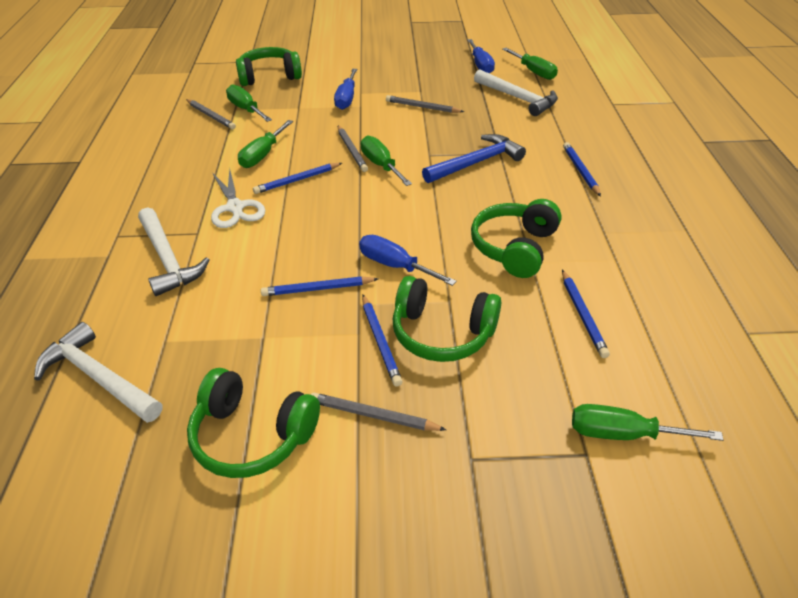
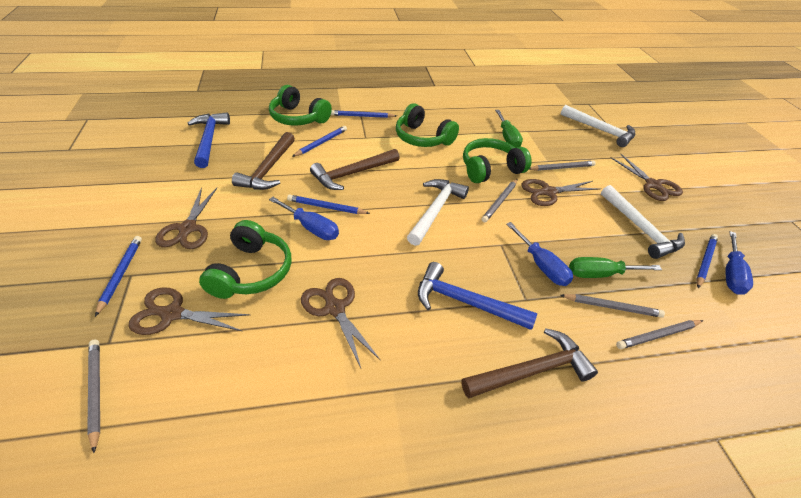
blue hammer: [422,134,526,183] = 1 -> [187,113,230,168] [418,262,537,330] = 2
brown hammer: none = 0 -> [232,132,295,190] [310,149,400,190] [462,328,598,399] = 3
brown scissors: none = 0 -> [128,287,250,335] [155,187,217,249] [301,278,381,368] [521,179,600,206] [611,154,683,201] = 5
green screwdriver: [226,84,272,122] [238,120,293,168] [361,136,412,186] [503,48,558,80] [572,404,724,441] = 5 -> [495,110,523,148] [569,257,662,278] = 2
grey pencil: [186,99,236,130] [311,393,446,431] [338,126,368,172] [386,95,464,113] = 4 -> [87,340,100,453] [481,179,518,222] [529,161,596,171] [560,294,665,318] [616,320,703,349] = 5
white scissors: [211,169,265,228] = 1 -> none = 0

